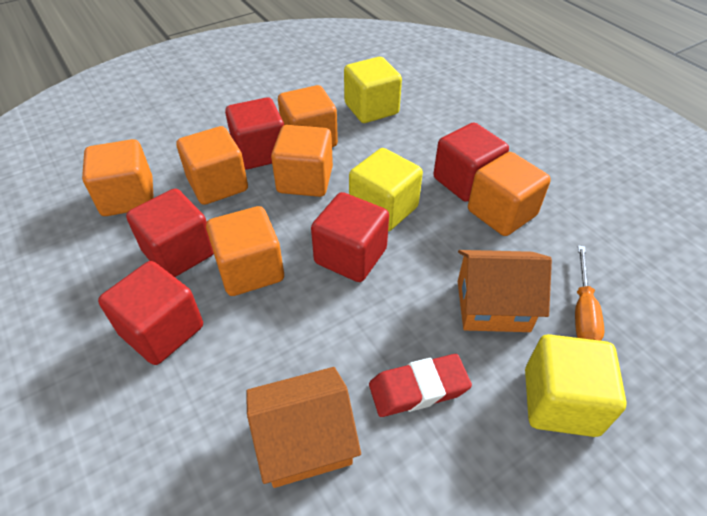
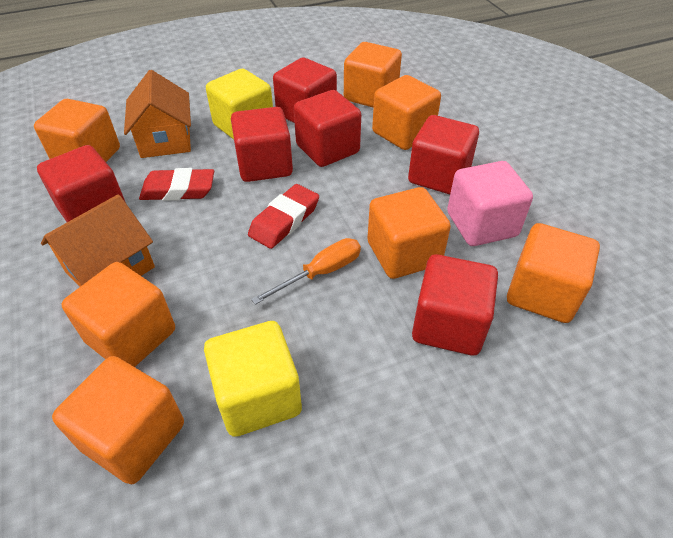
orange cube: [82,139,154,216] [177,126,248,205] [206,206,284,296] [271,125,333,197] [278,85,338,147] [468,152,551,236] = 6 -> [34,99,120,162] [52,356,184,484] [61,262,175,367] [344,42,402,107] [368,187,451,279] [372,75,441,150] [507,223,600,323] = 7
pink cube: none = 0 -> [447,161,533,246] = 1
red cube: [98,261,203,365] [126,189,214,277] [225,97,284,170] [311,192,389,282] [433,123,509,202] = 5 -> [37,145,126,222] [231,107,293,182] [273,58,337,123] [294,90,361,167] [408,115,479,194] [412,254,498,356] = 6
red eraser: [369,354,472,417] = 1 -> [139,168,214,201] [248,184,319,249] = 2
yellow cube: [344,57,402,123] [349,148,423,232] [525,334,627,437] = 3 -> [204,321,302,437] [206,69,273,139] = 2

